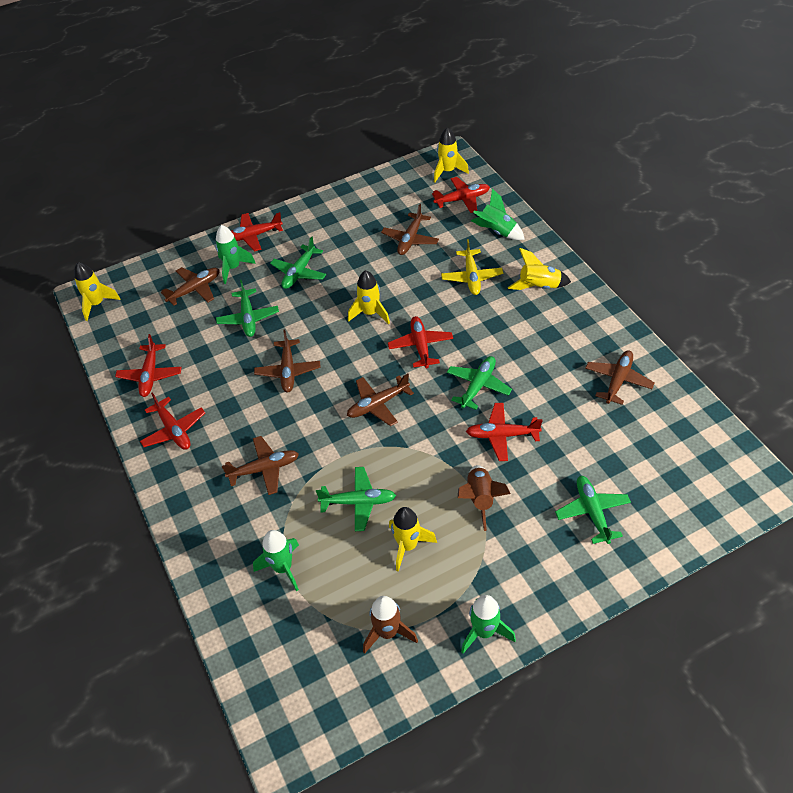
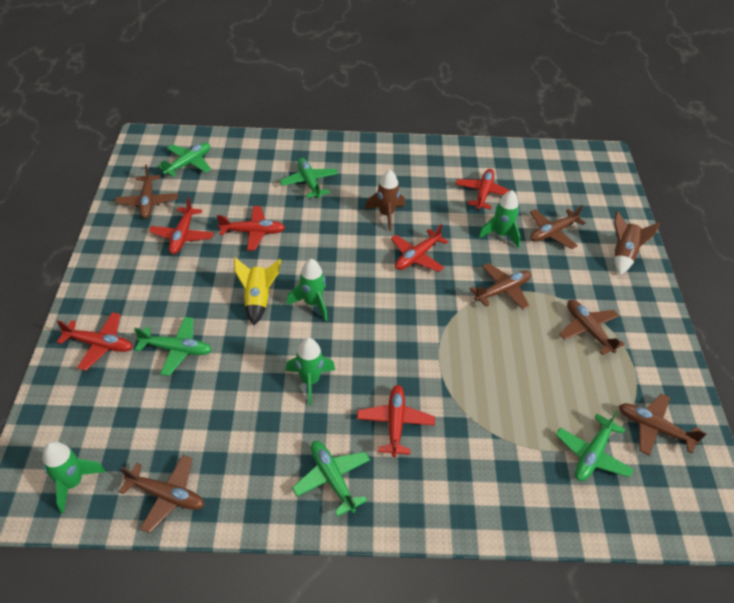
yellow plane: [441,239,503,295] = 1 -> none = 0
yellow rocket: [74,262,121,321] [348,270,390,324] [389,507,437,572] [434,127,469,182] [508,248,571,290] = 5 -> [234,257,281,325] = 1

